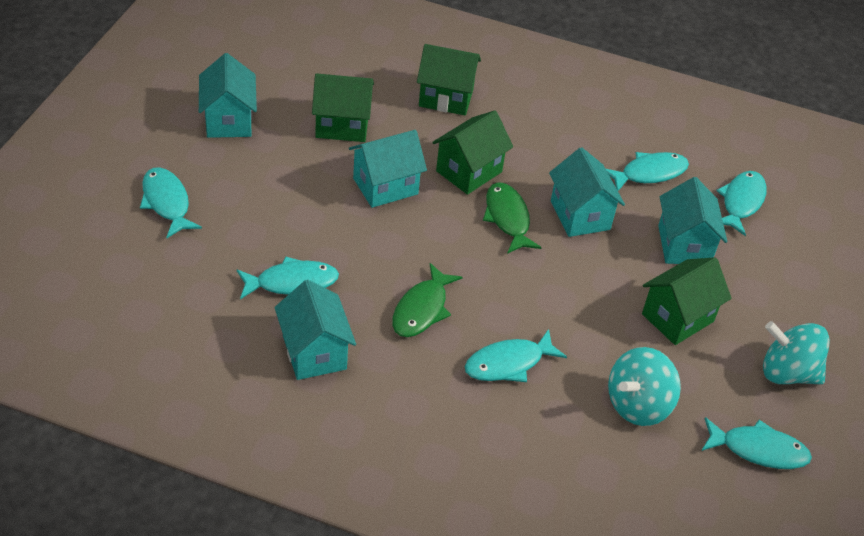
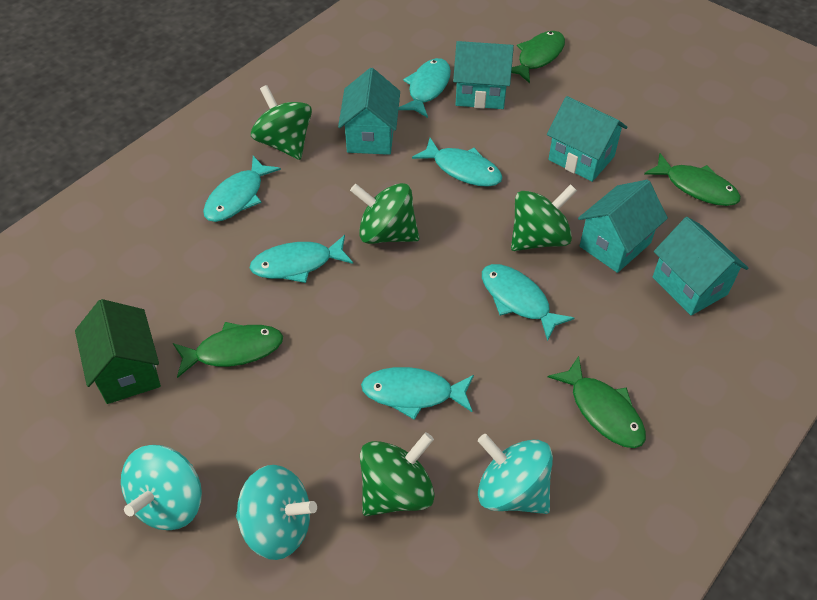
green fish: [392,263,462,337] [483,182,542,254] = 2 -> [173,322,283,378] [511,31,565,83] [548,356,646,448] [644,153,741,206] = 4
green house: [312,73,374,142] [417,44,481,115] [432,110,513,195] [642,257,732,345] = 4 -> [75,299,161,404] = 1
green spinning top: none = 0 -> [251,85,312,160] [350,183,419,244] [360,432,435,516] [511,184,577,251] = 4
turquoise spinning top: [608,347,681,426] [763,321,830,385] = 2 -> [121,445,202,530] [236,465,317,560] [478,434,553,514] = 3

